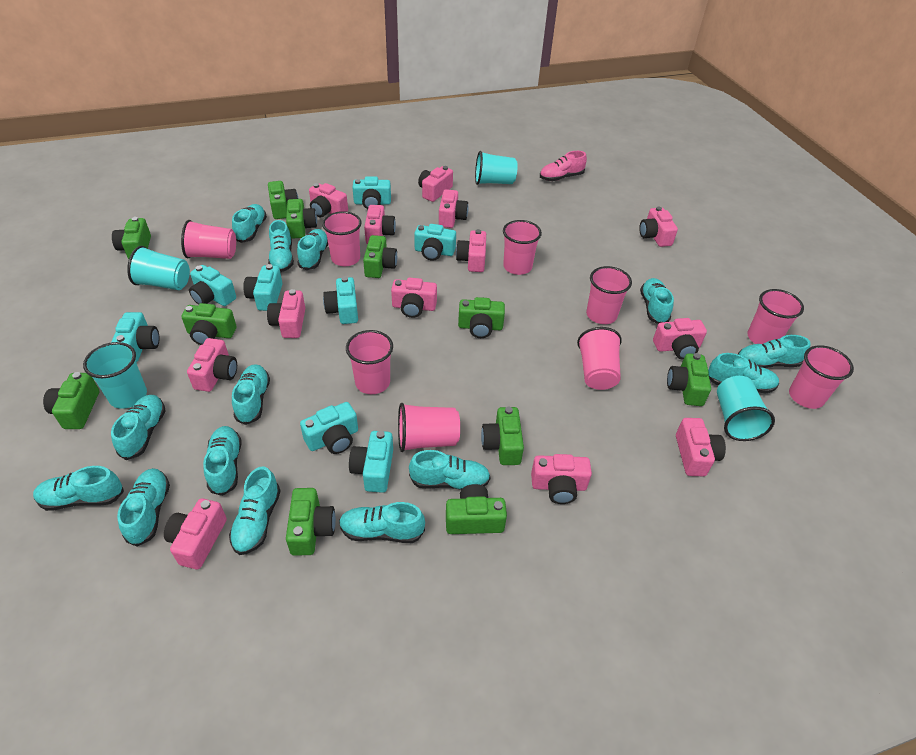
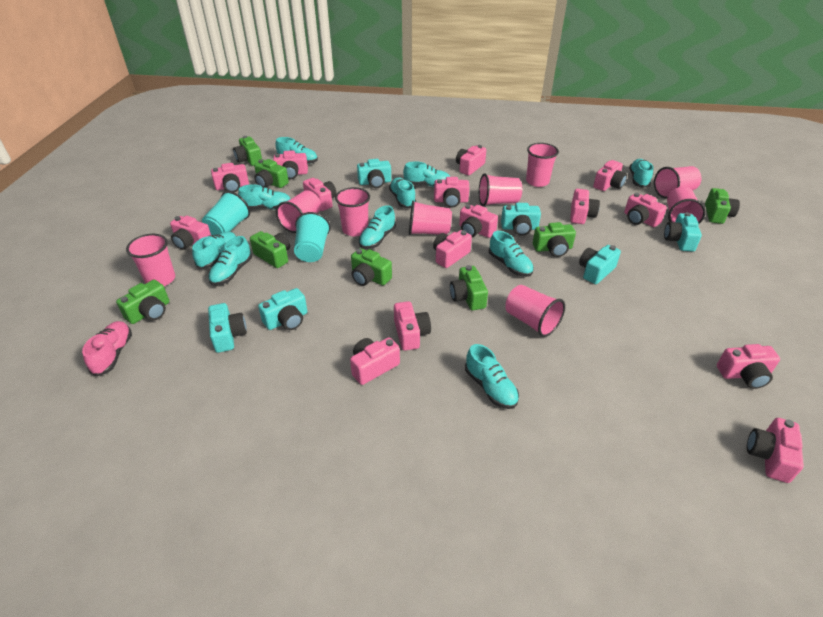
green camera: [43,372,99,429] [112,217,151,259] [181,303,236,345] [268,181,299,219] [286,199,317,239] [286,488,336,556] [363,235,397,278] [446,484,507,534] [458,297,505,338] [481,407,524,465] [667,353,711,406] = 11 -> [116,280,169,324] [233,136,262,166] [250,231,290,268] [254,159,289,188] [351,248,392,286] [450,265,488,310] [533,222,576,257] [705,188,740,224] = 8
pink camera: [164,498,227,569] [187,338,237,392] [267,289,305,338] [309,183,348,217] [364,205,396,244] [391,278,437,318] [418,166,453,202] [439,189,468,228] [456,229,486,272] [531,454,592,504] [639,206,678,247] [653,318,707,360] [676,418,726,476] = 13 -> [170,216,211,250] [211,163,249,192] [273,150,308,179] [303,178,337,211] [350,337,400,385] [394,301,431,351] [433,230,472,268] [434,177,469,208] [456,145,486,175] [459,204,498,238] [570,189,600,224] [593,160,627,191] [624,193,667,227] [717,344,780,389] [747,418,804,483] = 15
turquoise camera: [111,312,160,362] [189,265,236,306] [243,264,283,311] [300,402,358,454] [323,276,358,324] [349,431,393,493] [352,176,391,209] [414,224,456,261] = 8 -> [208,303,247,353] [258,288,307,330] [357,159,391,188] [501,203,541,236] [579,245,621,284] [664,212,702,252] = 6
turquoise cup: [83,342,147,409] [127,246,190,290] [475,151,518,185] [717,376,775,441] = 4 -> [202,191,250,235] [294,212,331,262] = 2
turquoise shoe: [33,466,124,511] [111,395,166,460] [117,468,170,547] [203,426,242,496] [229,466,281,555] [232,204,267,243] [232,364,270,425] [268,220,294,272] [297,229,328,270] [339,502,425,543] [409,450,490,490] [640,278,674,324] [708,353,779,394] [738,335,811,368] = 14 -> [192,231,236,269] [208,236,252,285] [238,184,290,210] [275,137,318,164] [359,205,396,249] [389,177,416,208] [403,161,450,187] [465,344,519,409] [489,231,534,277] [629,159,653,188] = 10

